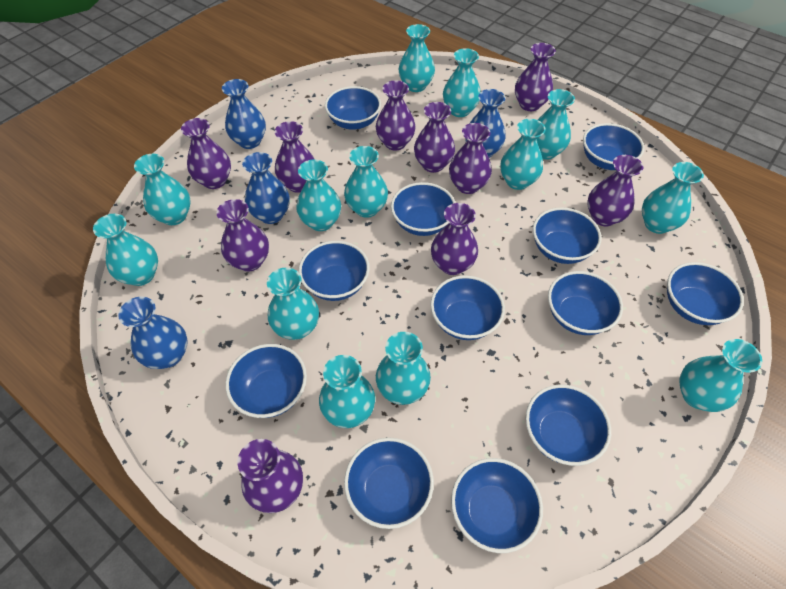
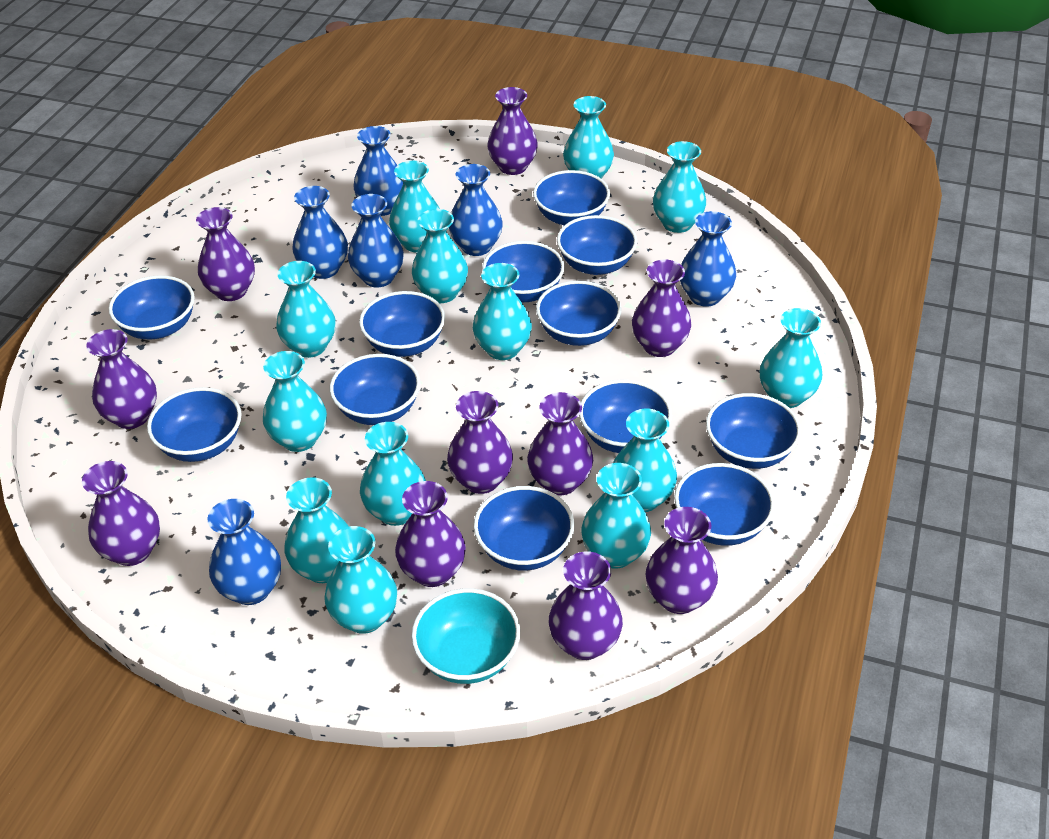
blue vase: [118,297,188,369] [222,79,266,149] [242,152,290,224] [465,89,506,158] = 4 -> [207,499,281,605] [292,186,348,279] [348,194,404,287] [353,126,403,216] [449,164,503,256] [680,211,736,307] = 6
turquoise bowl: none = 0 -> [411,588,520,684] = 1

